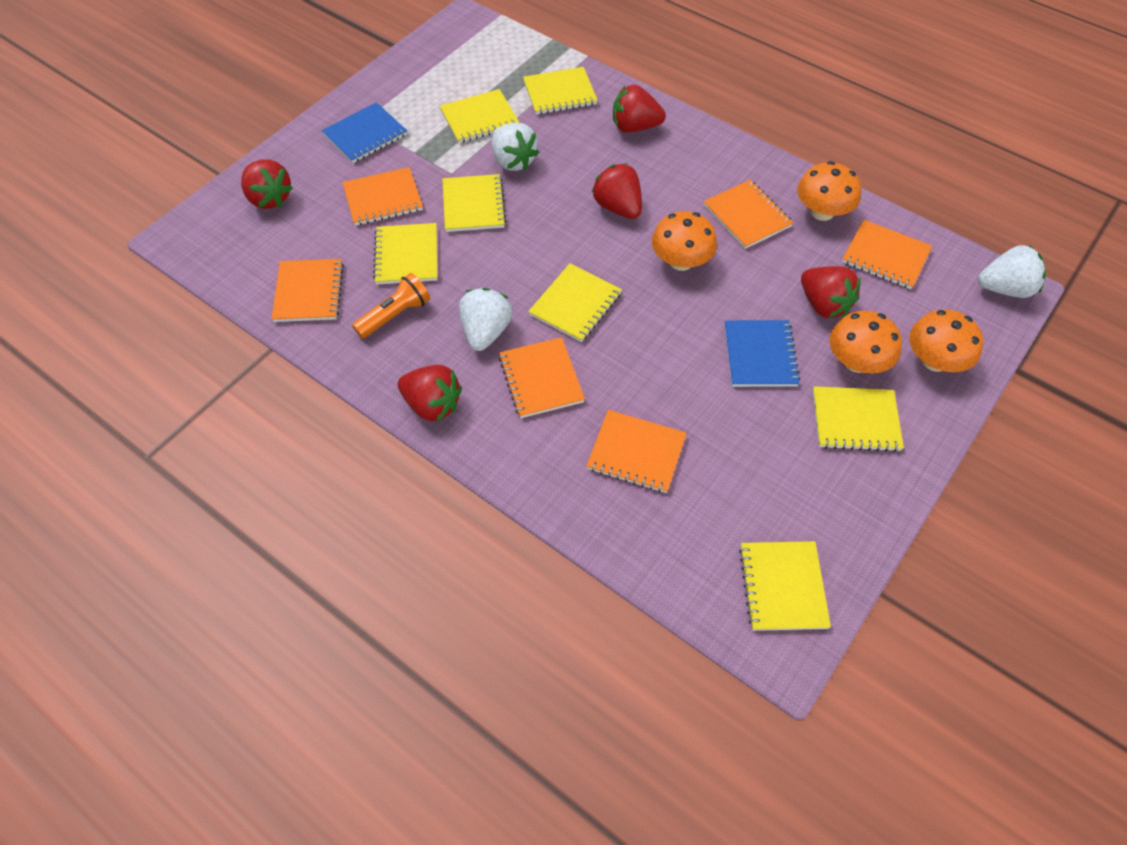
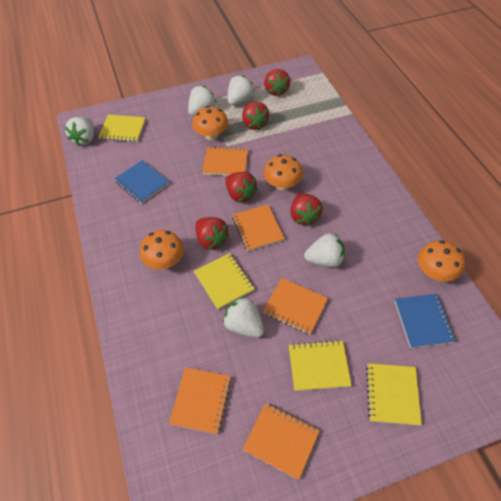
orange flashlight: [352,273,430,339] = 1 -> none = 0
orange notebook: [271,259,344,322] [342,167,423,226] [499,337,585,418] [586,410,687,493] [704,180,793,249] [842,220,932,289] = 6 -> [169,367,232,434] [202,146,248,176] [232,204,285,251] [243,403,320,480] [263,278,328,335] = 5
white strawberry: [459,288,512,351] [492,123,539,171] [978,245,1046,298] = 3 -> [64,117,94,146] [188,86,217,116] [223,296,264,338] [227,75,255,105] [304,233,345,267] = 5
yellow notebook: [373,223,437,284] [440,89,519,143] [442,174,506,232] [523,67,598,115] [528,263,622,342] [739,541,831,631] [813,386,904,452] = 7 -> [98,115,146,142] [194,253,255,310] [289,340,352,391] [366,363,422,426] = 4

